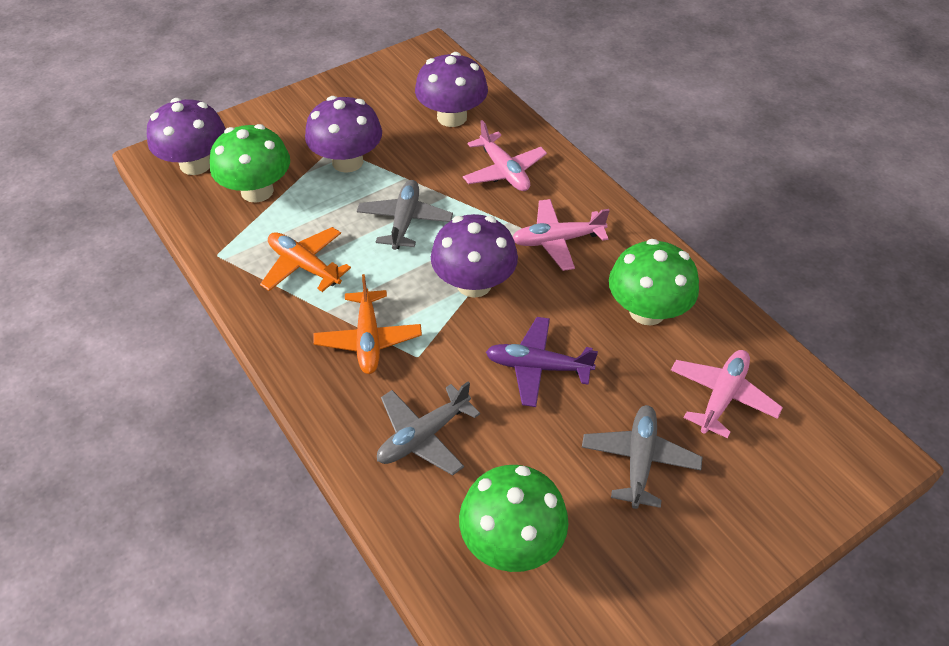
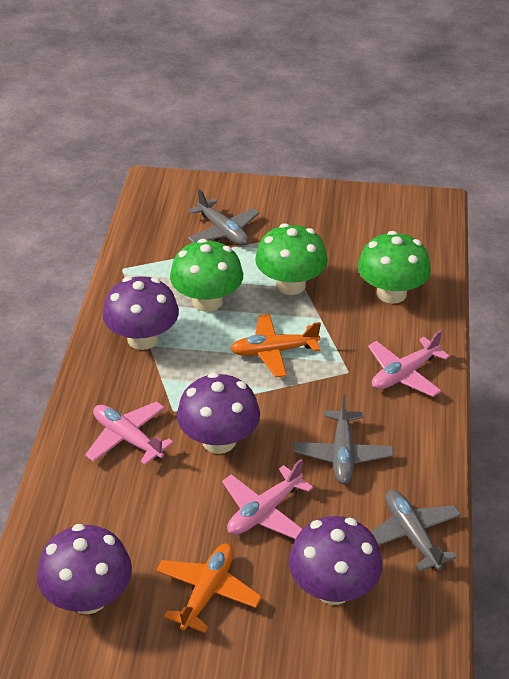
purple plane: [486,317,598,407] = 1 -> none = 0

